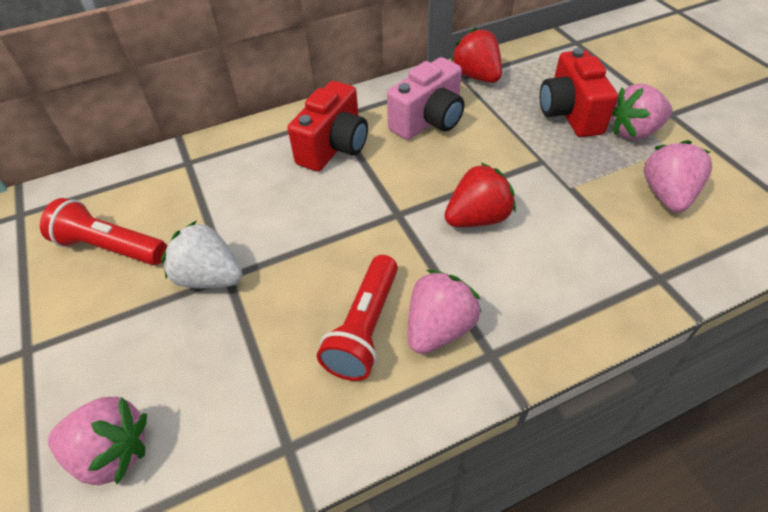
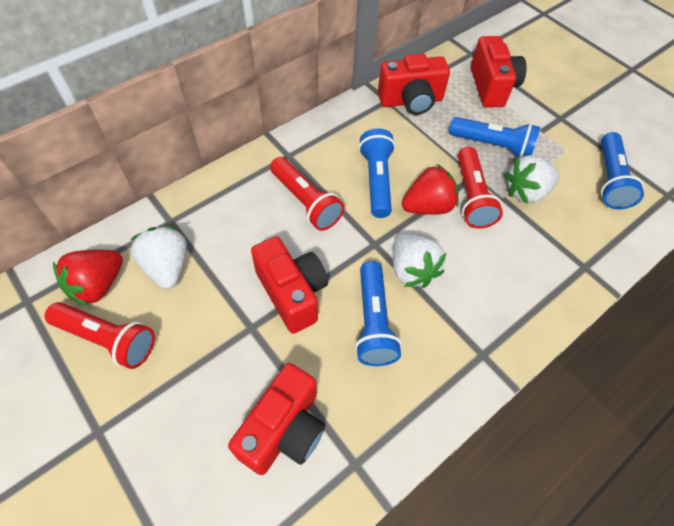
blue flashlight: none = 0 -> [355,261,402,366] [359,128,395,218] [449,117,540,158] [601,132,644,209] = 4
pink camera: [387,57,464,140] = 1 -> none = 0
pink strawberry: [48,397,147,485] [408,270,481,354] [611,84,673,140] [644,140,712,212] = 4 -> none = 0
red camera: [288,81,368,172] [540,48,618,137] = 2 -> [228,363,325,475] [251,236,328,334] [378,54,450,115] [471,36,527,108] = 4
red flashlight: [40,198,167,265] [317,255,398,381] = 2 -> [44,302,155,369] [270,157,344,231] [458,147,503,229] = 3
white strawberry: [161,221,243,288] = 1 -> [130,226,187,289] [393,233,446,288] [505,155,560,204] = 3

